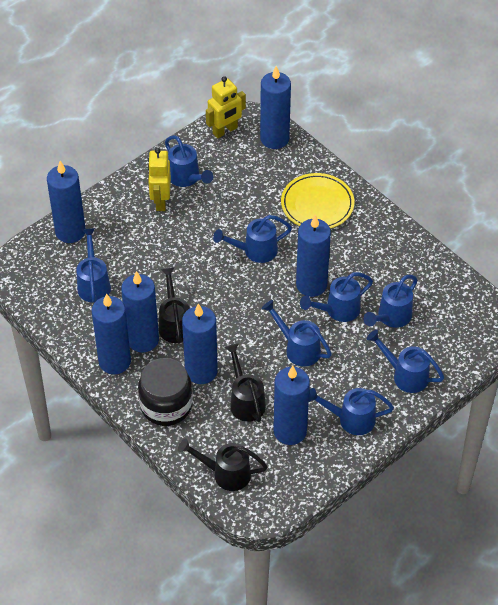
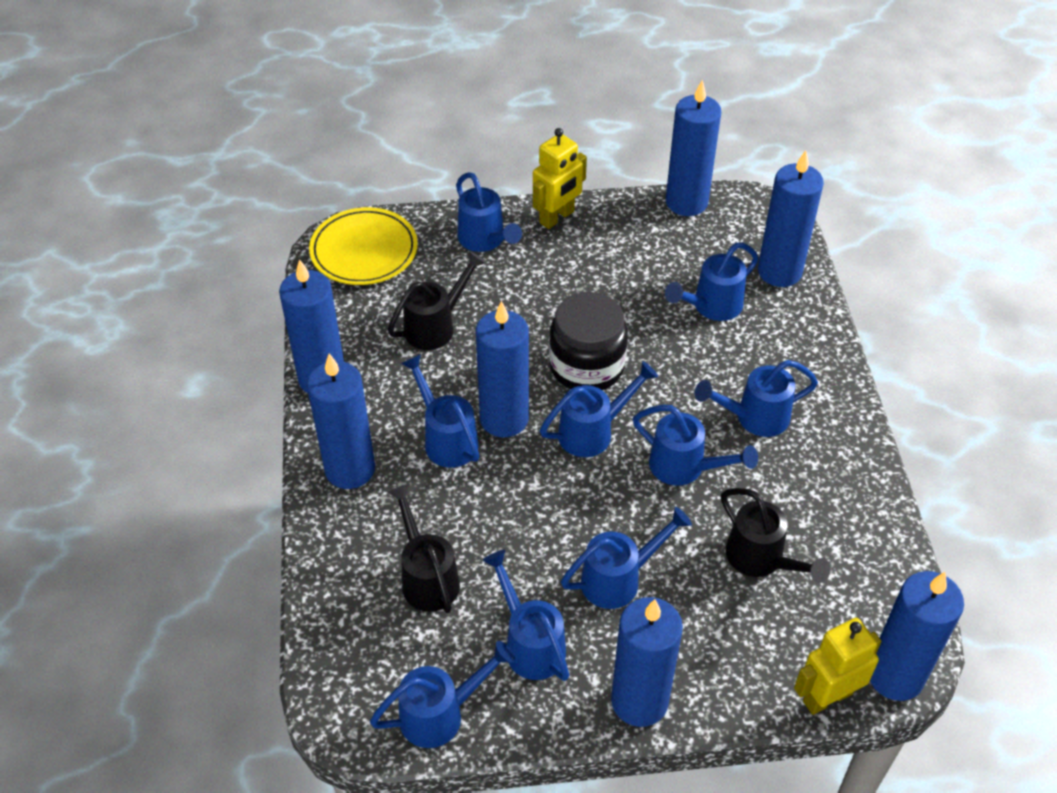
blue watering can: [76,228,111,302] [165,135,213,187] [213,215,292,263] [261,300,332,367] [300,272,373,322] [309,388,394,435] [363,275,417,328] [366,330,444,393] = 8 -> [370,641,515,748] [401,354,480,468] [456,172,522,252] [482,550,569,681] [540,361,658,457] [561,507,692,609] [633,405,758,486] [665,243,759,321] [694,360,818,437] = 9

